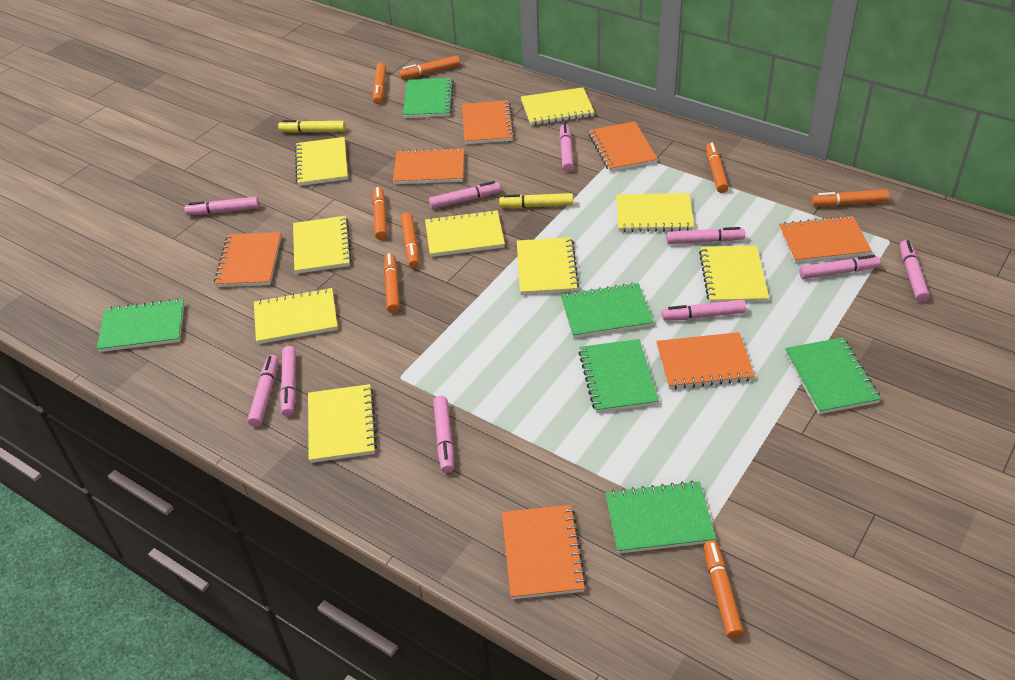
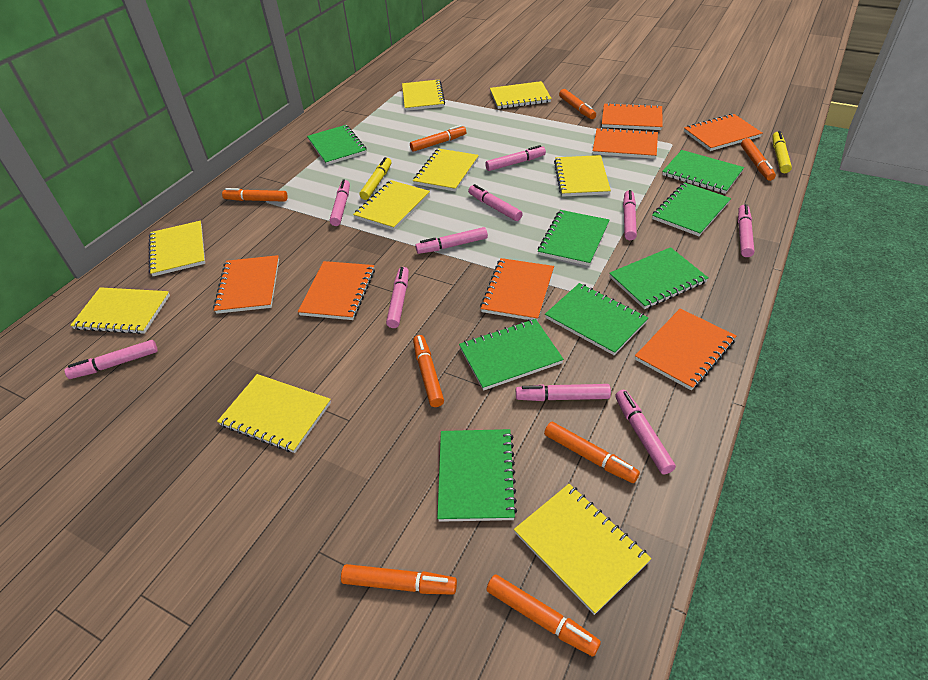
green notebook: [97,298,185,352] [403,78,454,118] [561,283,654,338] [578,339,659,413] [605,480,716,554] [785,337,881,414] = 6 -> [307,125,367,165] [437,429,517,522] [459,319,564,391] [538,210,609,266] [545,283,648,355] [609,247,709,309] [652,182,731,236] [662,150,744,194] = 8

